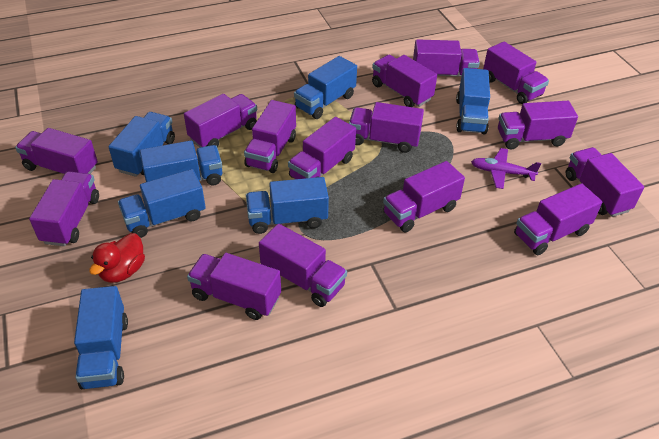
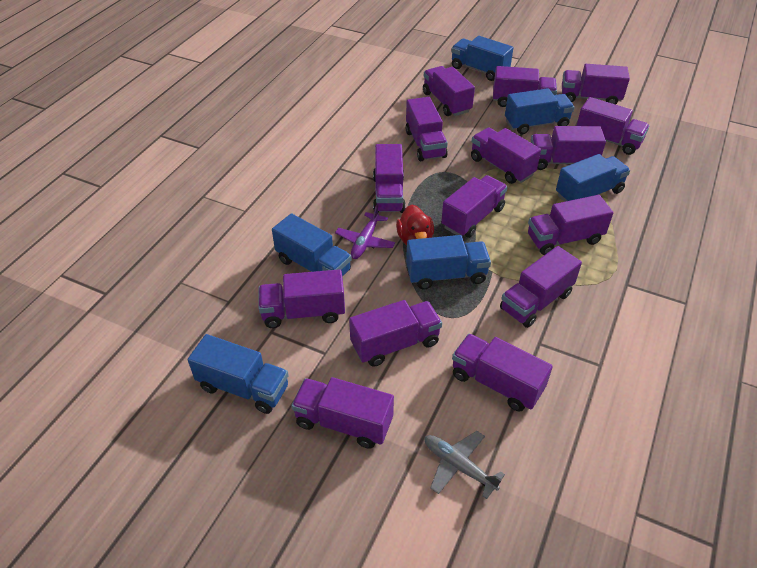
blue truck: [74,286,128,389] [108,112,175,177] [118,169,206,238] [140,140,222,185] [246,177,329,234] [294,56,357,119] [456,68,490,135] = 7 -> [188,334,289,414] [272,213,352,277] [406,235,491,289] [451,36,513,81] [505,88,574,134] [556,154,630,202] = 6
grey plane: none = 0 -> [425,431,505,499] = 1

